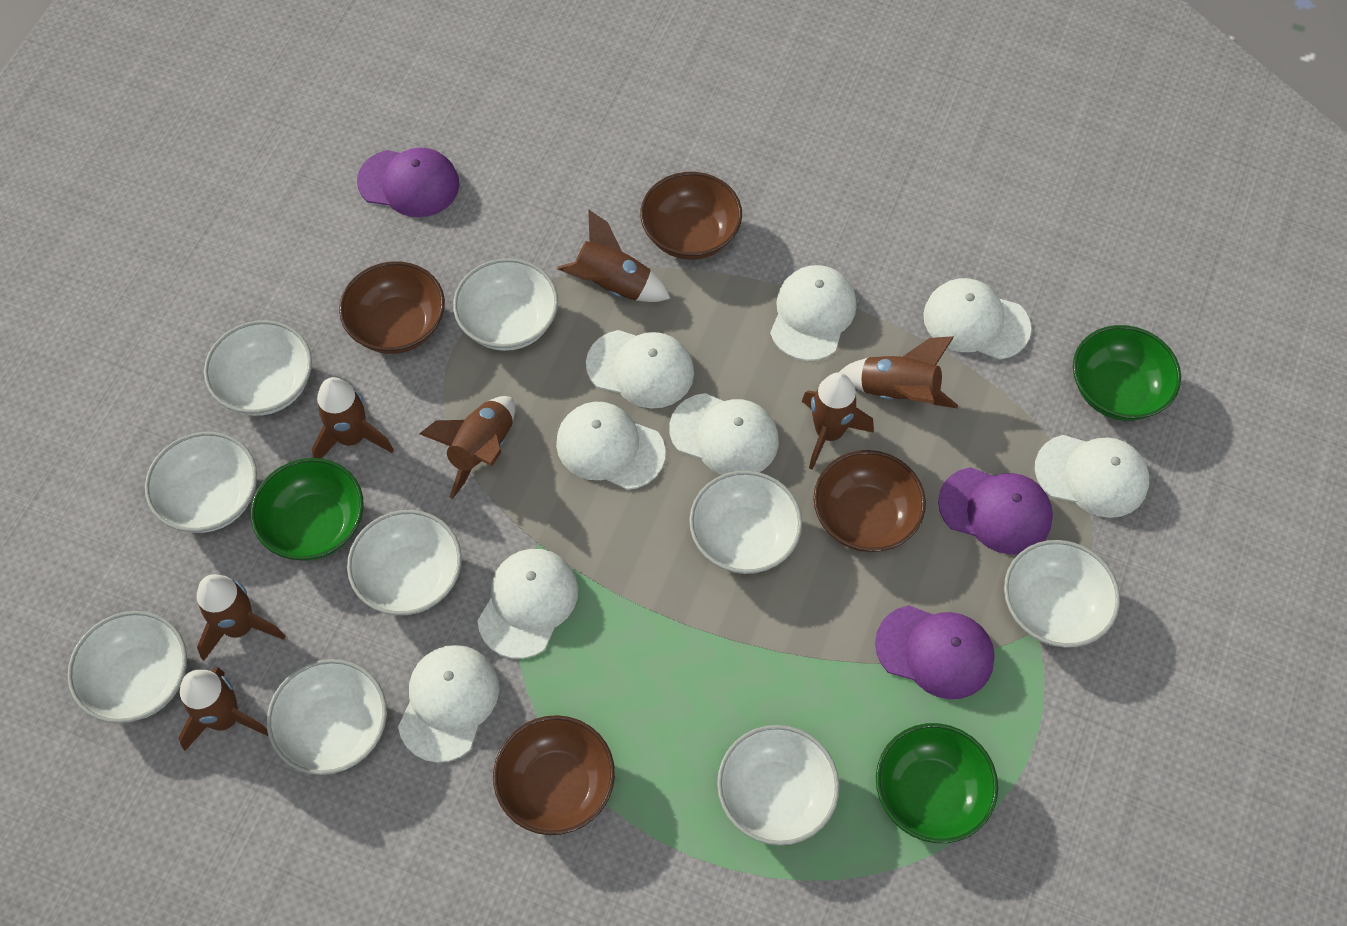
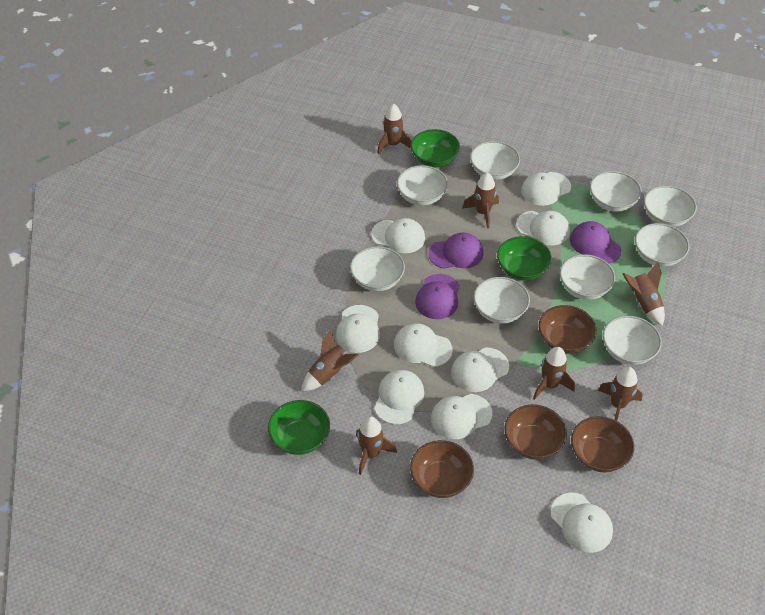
white cap: [398,645,499,763] [477,549,578,659] [556,402,666,490] [586,330,694,409] [669,393,779,475] [770,265,856,361] [923,278,1031,359] [1035,435,1149,518] = 8 -> [336,305,380,353] [371,218,425,253] [374,370,424,424] [394,323,453,367] [431,394,492,439] [451,347,509,392] [516,211,570,245] [521,172,571,206] [551,493,613,553] = 9

